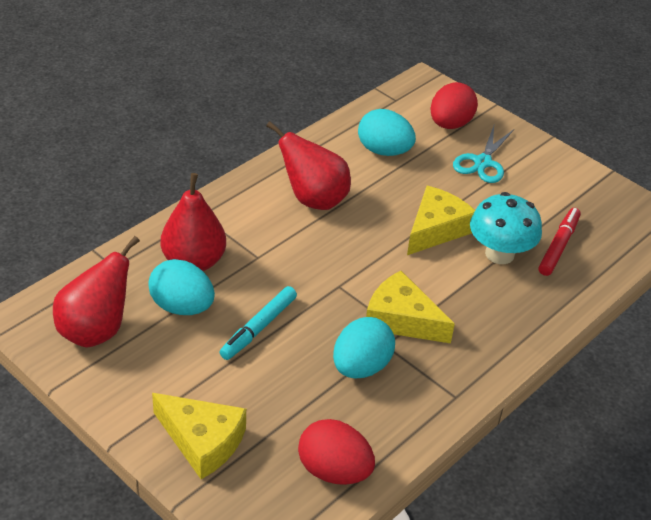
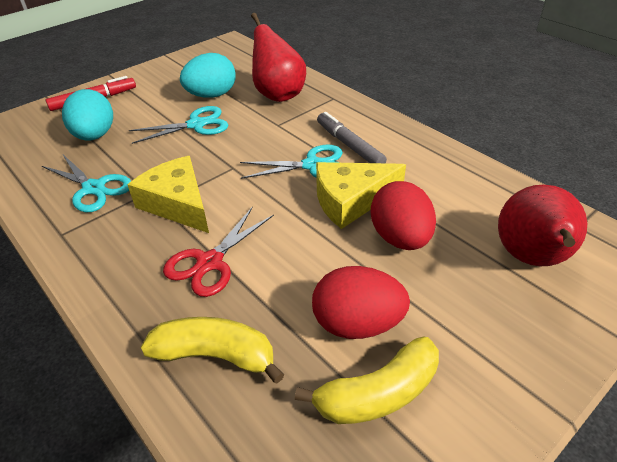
grey marker: none = 0 -> [317,112,387,163] = 1
red pear: [53,236,140,348] [161,173,226,271] [266,121,351,210] = 3 -> [251,13,306,102] [498,185,587,266] = 2
red scissors: none = 0 -> [163,206,274,297] = 1
turquoise egg: [148,259,215,315] [333,317,395,378] [358,109,416,156] = 3 -> [62,89,113,140] [180,53,236,98] = 2
turquoise marker: [220,286,297,360] = 1 -> none = 0
turquoise mushroom: [470,192,542,264] = 1 -> none = 0
turquoise scissors: [453,126,514,183] = 1 -> [42,155,131,212] [129,106,228,144] [240,145,343,179] = 3
yellow banana: none = 0 -> [141,317,285,384] [295,336,439,424] = 2
yellow cheese: [152,393,246,479] [366,271,455,343] [407,186,475,255] = 3 -> [127,156,209,233] [316,162,406,229] = 2

